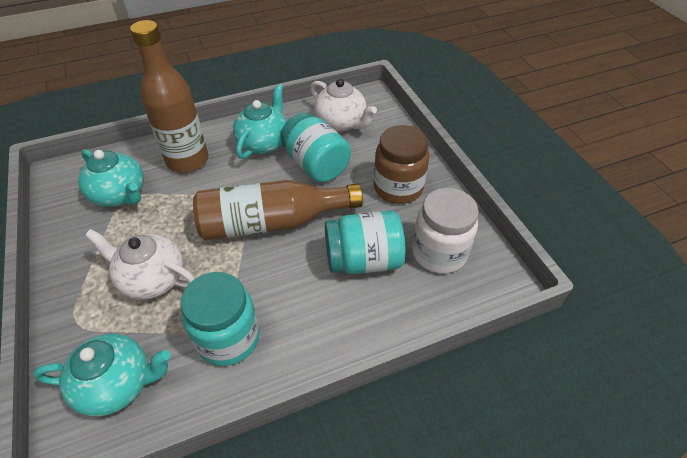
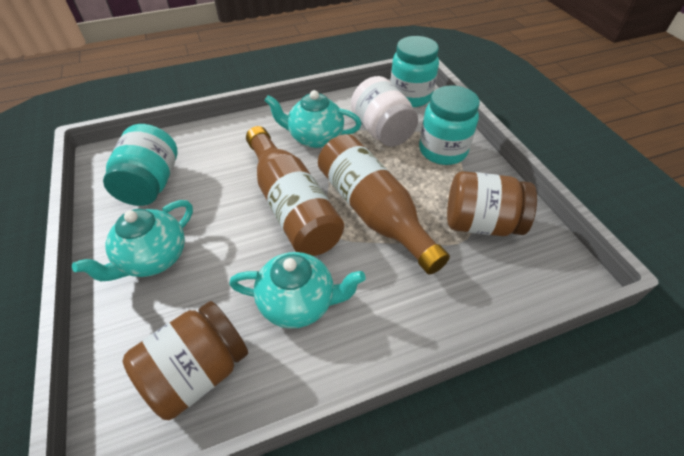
brown jar: [374,125,429,204] = 1 -> [122,301,248,420] [447,171,537,236] = 2
white teapot: [85,229,195,300] [310,78,377,131] = 2 -> none = 0

